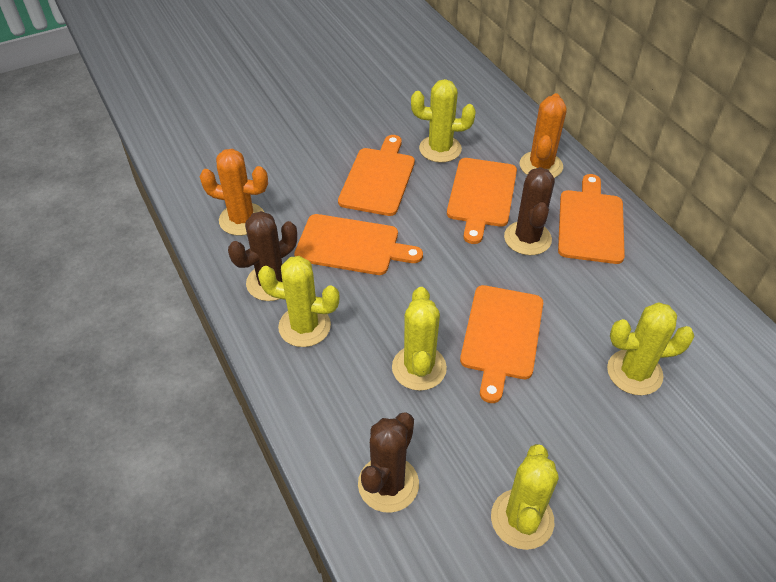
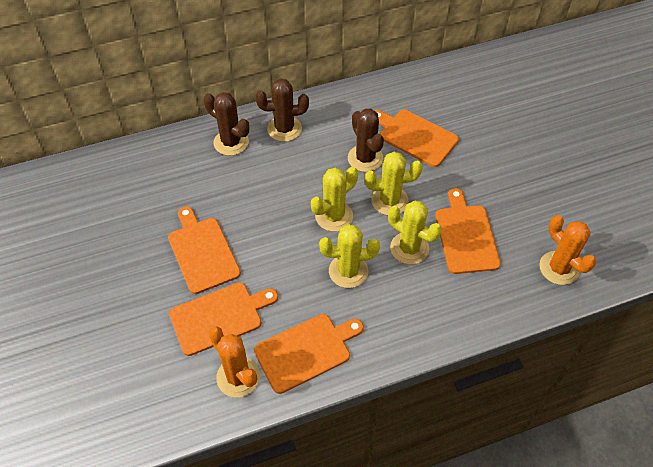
yellow cactus: [258,256,340,347] [392,287,447,391] [411,79,476,163] [491,444,559,550] [607,302,694,395] = 5 -> [311,166,358,232] [319,224,380,288] [365,152,423,215] [388,201,442,264] = 4

